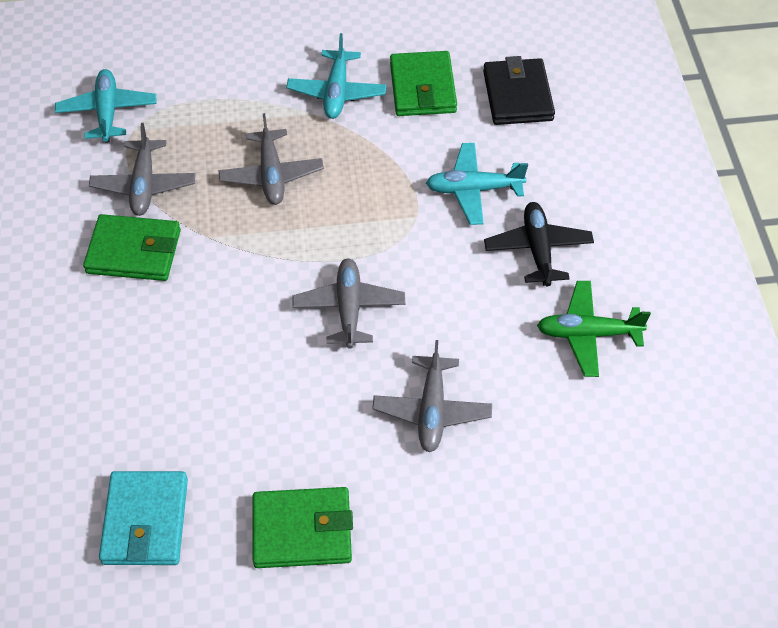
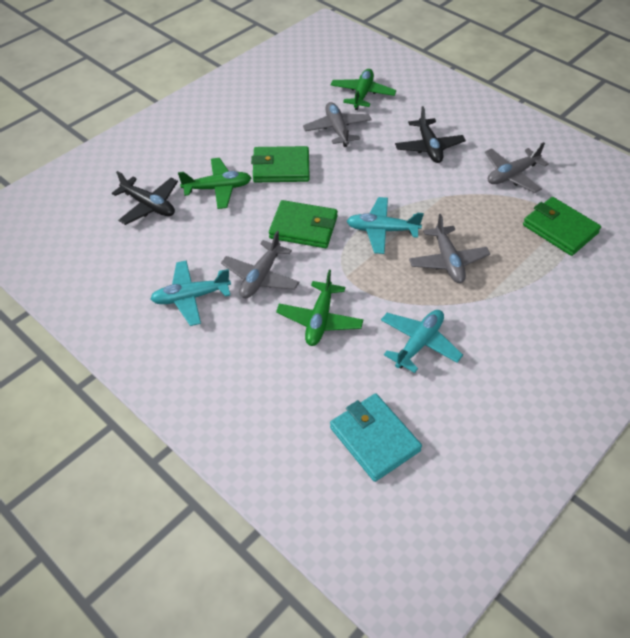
black plane: [484,202,594,286] = 1 -> [112,171,178,225] [395,106,466,163] = 2
black wallet: [483,56,555,125] = 1 -> none = 0
green plane: [537,281,651,377] = 1 -> [178,158,251,209] [276,270,364,346] [331,69,396,110] = 3

